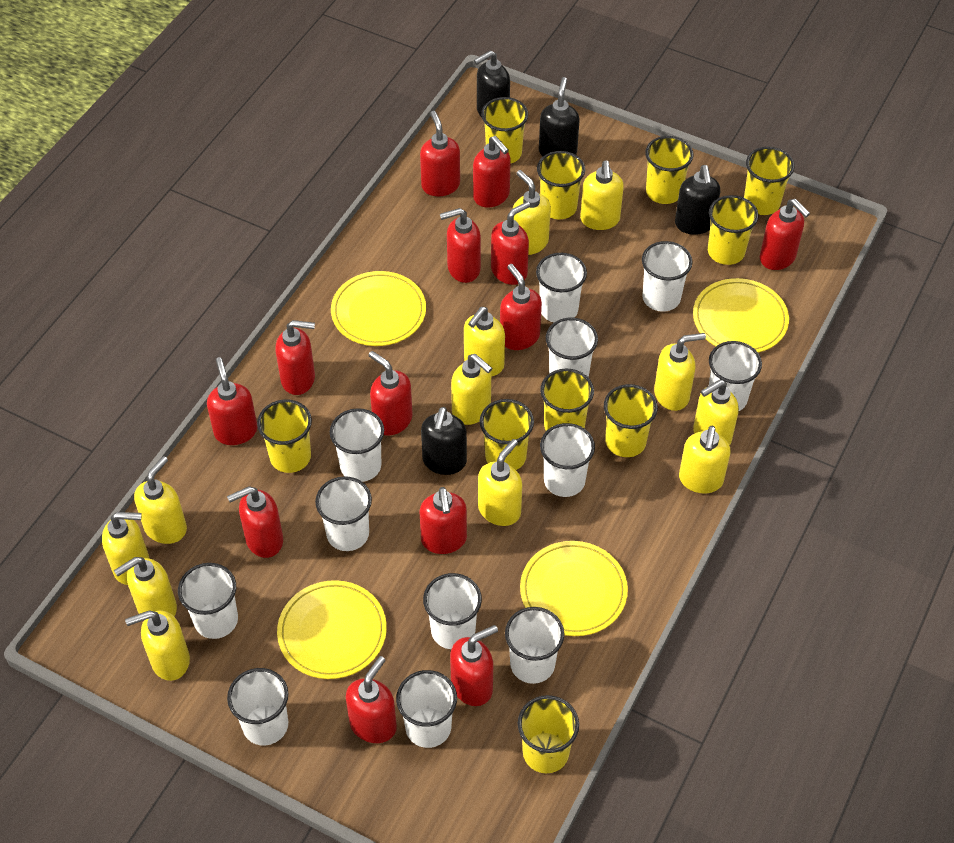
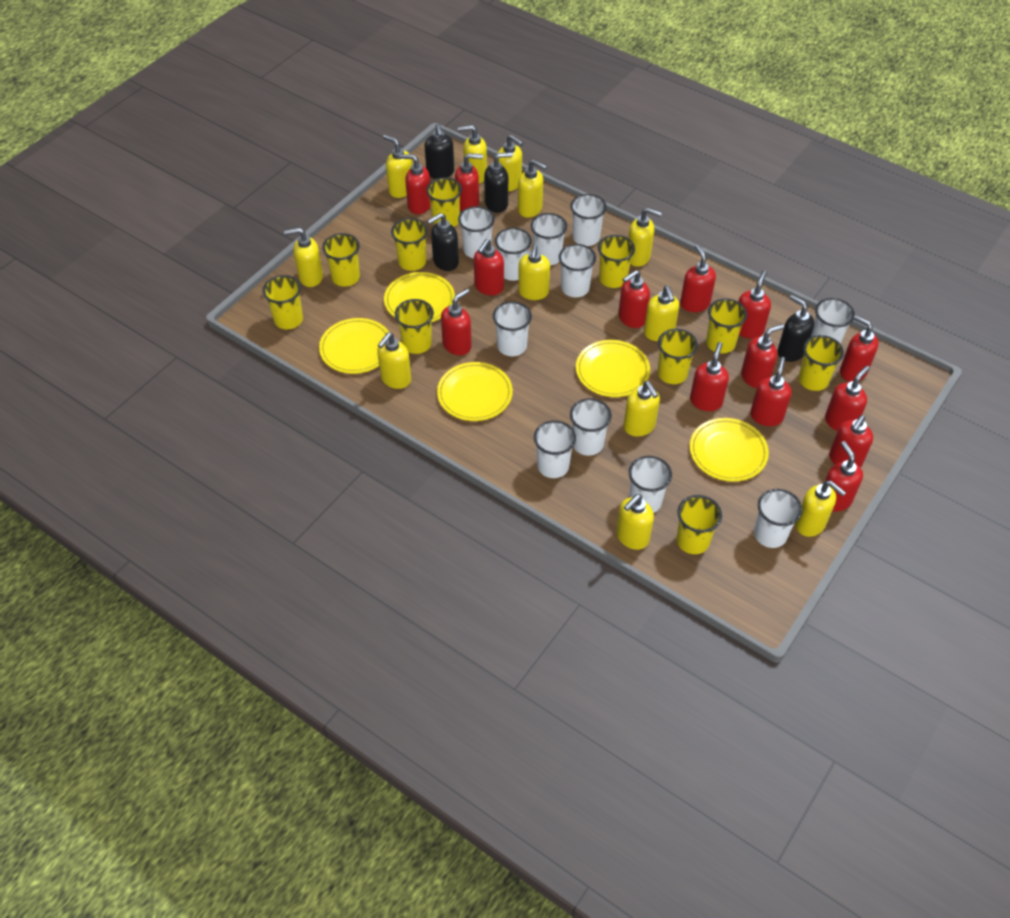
red soap dispenser: [207,357,257,445] [227,486,283,558] [276,320,315,395] [346,656,397,743] [369,351,413,436] [420,111,460,196] [420,487,467,554] [440,208,481,283] [450,625,498,706] [473,136,511,207] [491,201,530,285] [500,264,542,350] [760,199,810,270] = 13 -> [399,154,430,214] [441,289,472,355] [455,153,483,211] [474,239,504,295] [618,270,650,328] [680,244,716,312] [690,342,729,411] [738,270,771,339] [741,324,784,388] [750,357,792,426] [825,366,870,431] [825,441,863,512] [829,415,873,468] [840,315,879,382] = 14
white cup: [178,563,238,639] [227,668,288,745] [315,476,372,551] [330,408,384,482] [396,670,457,748] [423,573,482,649] [505,607,564,684] [536,253,587,322] [540,423,595,497] [546,318,598,377] [642,241,693,312] [709,341,762,411] = 12 -> [458,206,495,258] [493,301,532,356] [495,228,532,281] [531,213,567,266] [534,420,576,478] [559,244,596,297] [570,194,607,246] [570,398,612,456] [629,456,672,513] [754,489,802,548] [811,298,855,344] = 11
yellow plate: [277,580,387,679] [331,271,426,346] [520,541,628,636] [693,278,789,353] = 4 -> [319,318,389,374] [384,272,455,322] [437,362,513,421] [576,340,650,397] [690,418,769,482] = 5

